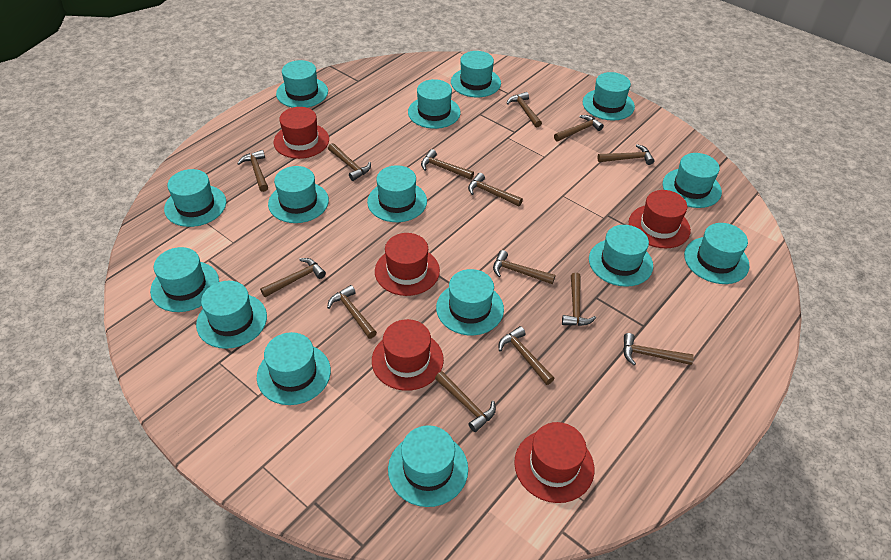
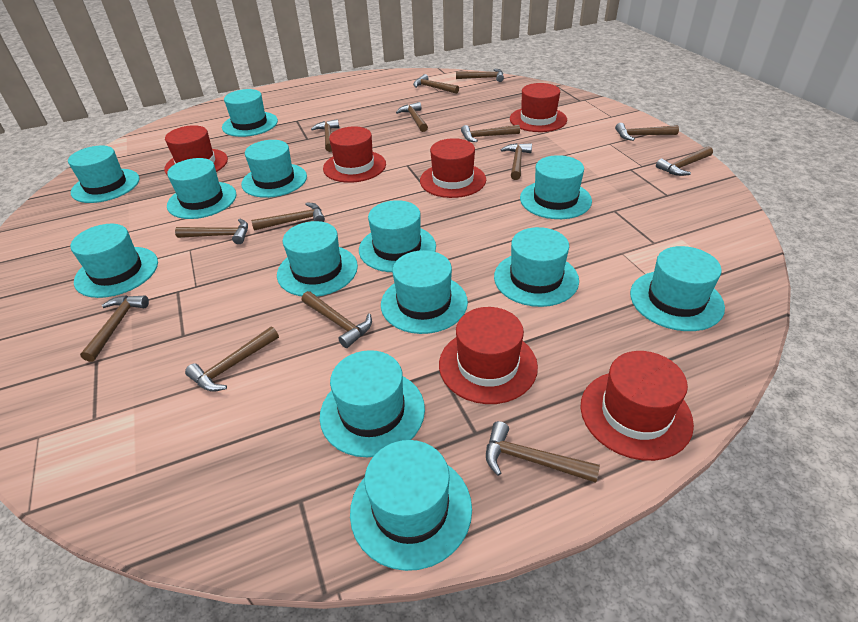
red hat: [274,107,329,159] [372,319,444,391] [375,233,440,296] [514,422,594,503] [629,190,691,248] = 5 -> [164,125,228,174] [323,126,386,183] [420,138,486,198] [439,307,538,404] [510,83,567,132] [580,351,694,461] = 6
turquoise hat: [150,247,219,312] [164,169,226,227] [196,281,267,349] [257,332,331,405] [268,166,329,223] [276,60,328,108] [367,165,427,222] [388,425,468,507] [408,79,461,129] [436,269,504,335] [451,51,501,97] [583,72,635,121] [589,225,653,287] [663,153,722,208] [684,223,749,284] = 15 -> [68,146,140,203] [70,224,158,298] [167,158,236,219] [222,89,278,137] [241,140,307,198] [277,221,358,296] [320,350,425,457] [350,440,472,571] [359,200,436,272] [381,250,468,334] [494,227,579,307] [520,155,592,219] [630,246,725,331] = 13

